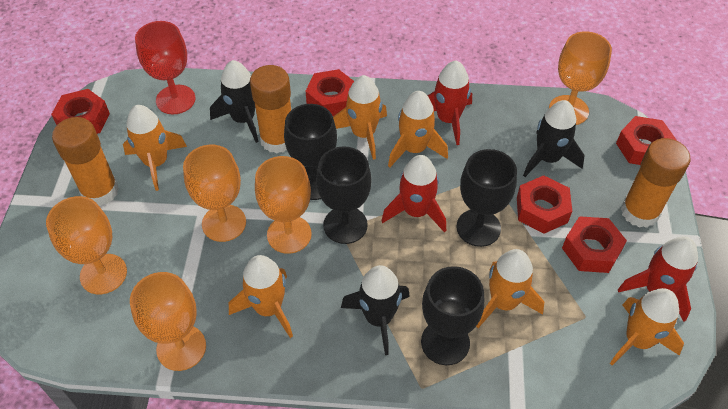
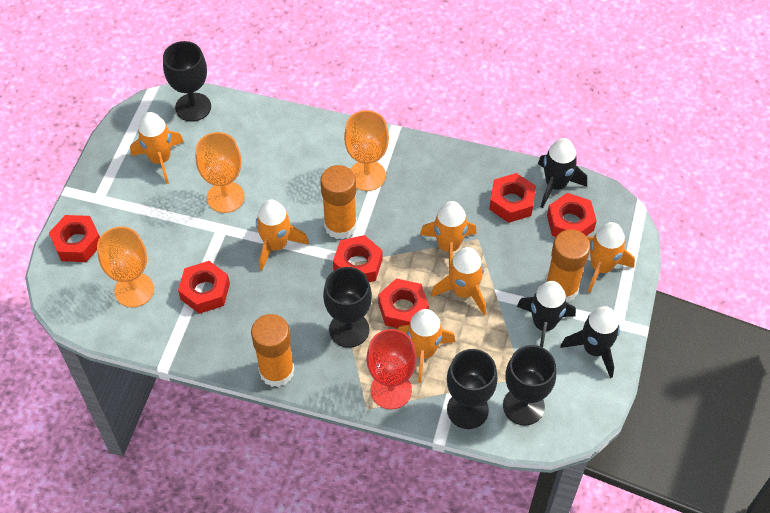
orange goblet: [46,196,127,294] [130,272,206,371] [183,145,246,242] [255,156,312,254] [549,31,612,125] = 5 -> [97,227,154,307] [196,132,245,213] [344,110,389,191] = 3
red nut: [51,89,110,134] [306,69,354,116] [517,175,572,234] [562,216,627,273] [616,116,677,165] = 5 -> [49,215,100,262] [178,261,230,314] [333,235,382,282] [378,278,429,328] [489,173,536,223] [547,193,597,237] = 6
red rocket: [381,155,446,233] [427,60,472,145] [618,237,698,322] = 3 -> none = 0

